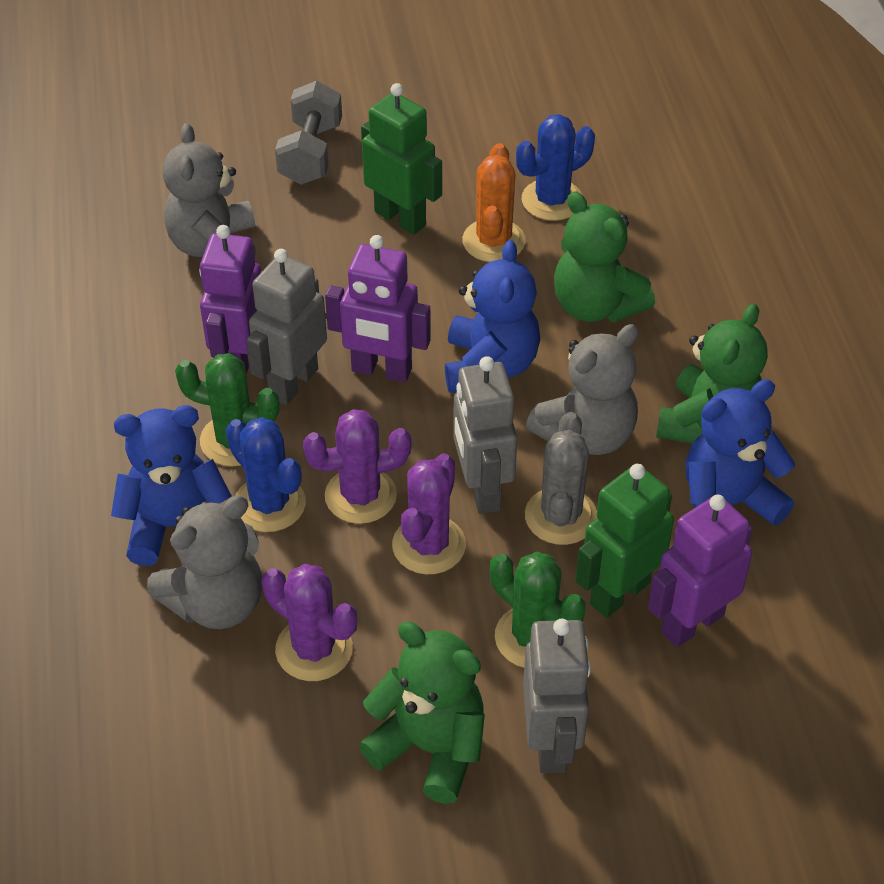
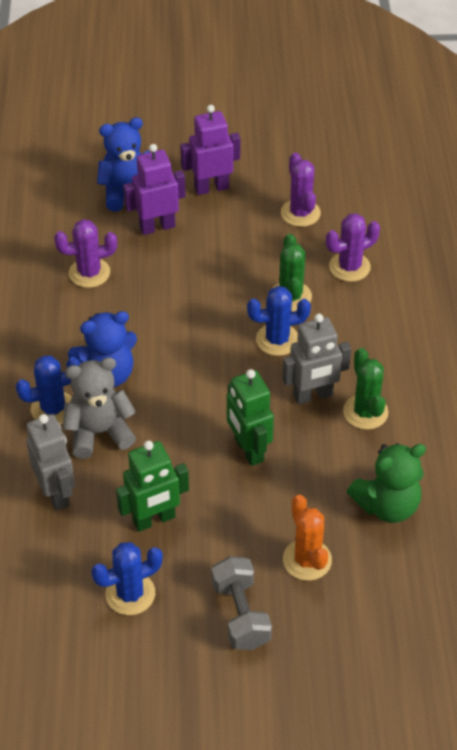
blue cactus: [226,417,306,532] [516,114,595,221] = 2 -> [16,356,81,425] [91,542,163,615] [247,286,311,356] = 3
blue teddy bear: [111,405,232,566] [445,240,540,393] [685,379,795,525] = 3 -> [68,311,137,387] [97,117,149,212] = 2
green teddy bear: [359,622,485,804] [554,192,655,322] [656,303,768,443] = 3 -> [347,443,426,523] = 1
grey cactus: [525,412,597,545] = 1 -> none = 0
grey robot: [247,249,327,405] [453,356,517,514] [523,619,591,773] = 3 -> [26,414,75,511] [282,314,351,404] = 2
grey teddy bear: [147,496,262,629] [163,123,255,258] [526,324,638,455] = 3 -> [63,357,136,459] = 1
purple robot: [199,225,261,374] [325,235,431,383] [648,495,752,647] = 3 -> [123,144,186,235] [180,105,240,195] = 2

